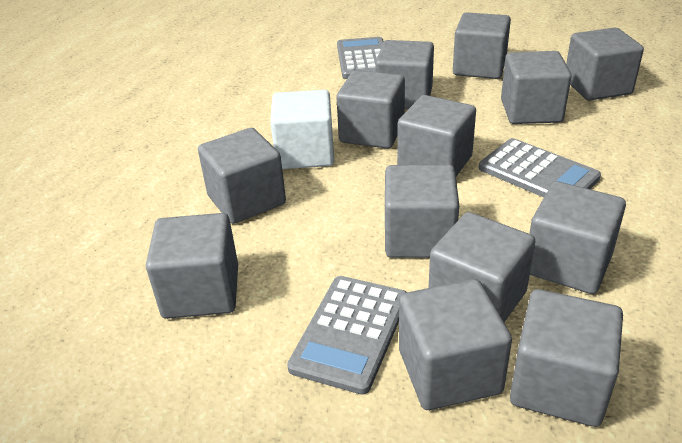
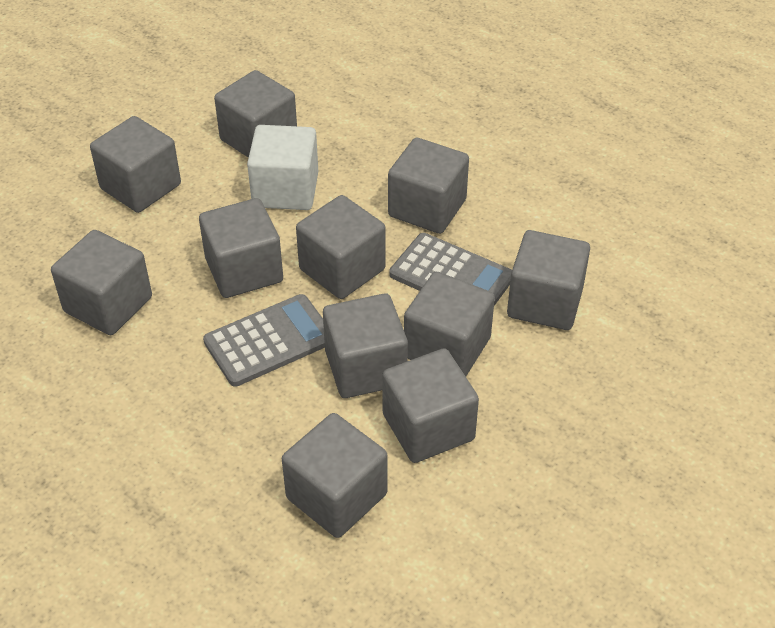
grey calculator: [287,276,407,395] [337,37,384,79] [479,138,601,197] = 3 -> [203,294,325,387] [389,233,512,306] = 2
grey cube: [146,213,238,319] [198,128,286,224] [336,70,405,149] [375,40,434,109] [385,165,459,258] [397,95,476,176] [399,279,512,410] [429,212,535,322] [453,12,511,79] [501,51,572,124] [510,289,623,427] [529,181,626,294] [566,28,644,101] = 13 -> [51,230,152,335] [90,116,181,213] [199,198,283,298] [214,70,297,158] [282,413,387,538] [296,195,386,299] [323,293,408,398] [382,348,479,463] [388,138,469,234] [404,272,495,376] [507,230,590,330] = 11

